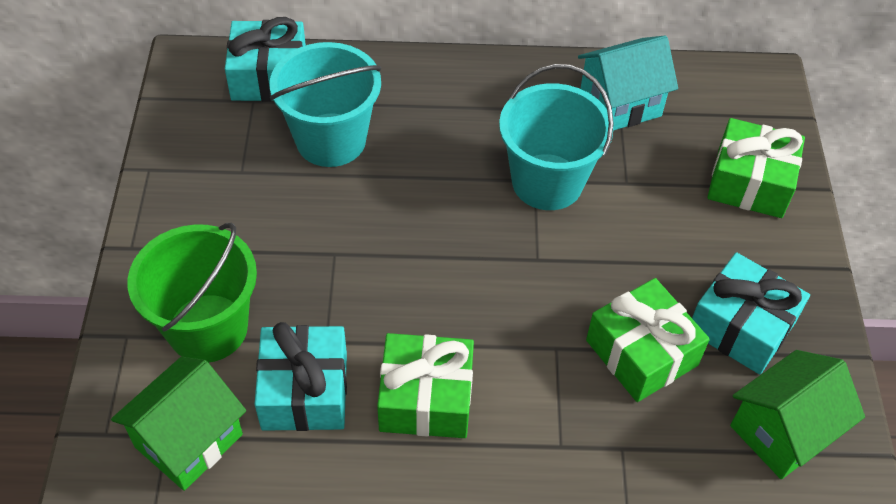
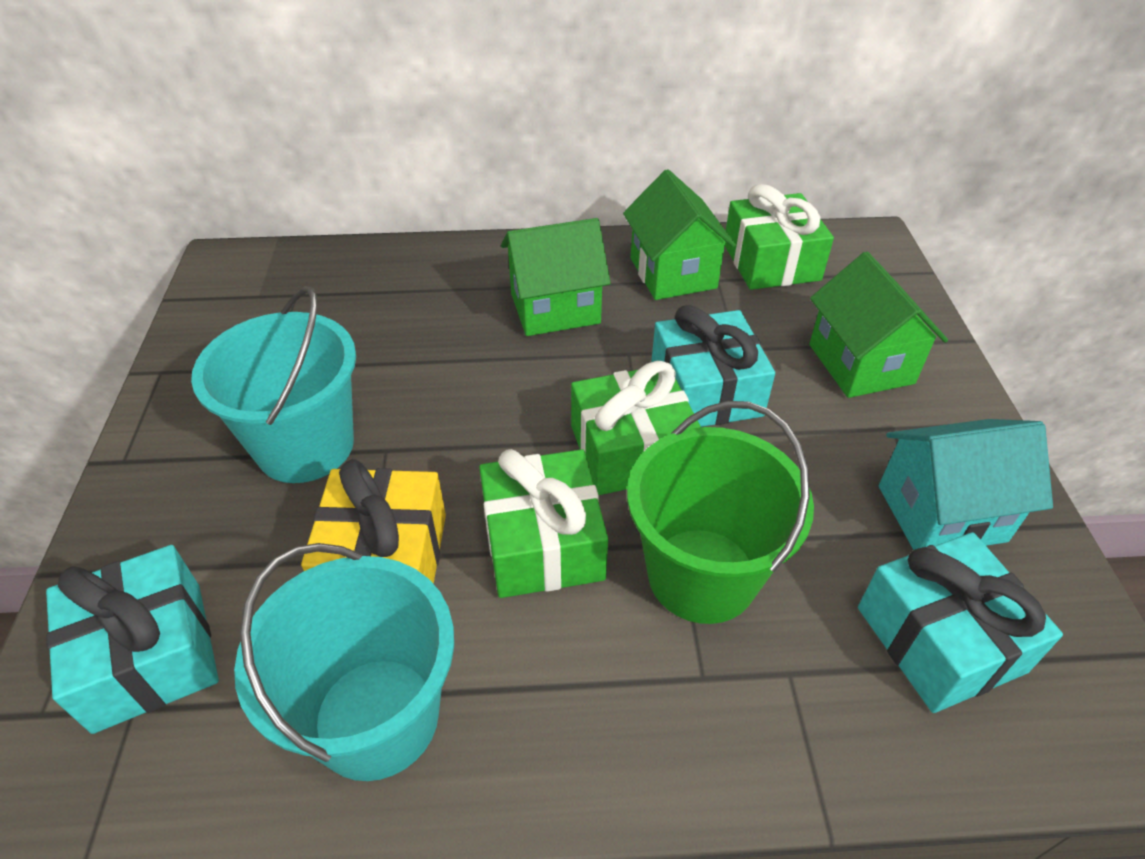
green house: [111,357,246,491] [730,350,865,479] = 2 -> [501,218,611,336] [623,169,736,300] [809,251,948,398] = 3
yellow gift: none = 0 -> [301,459,446,584] = 1

